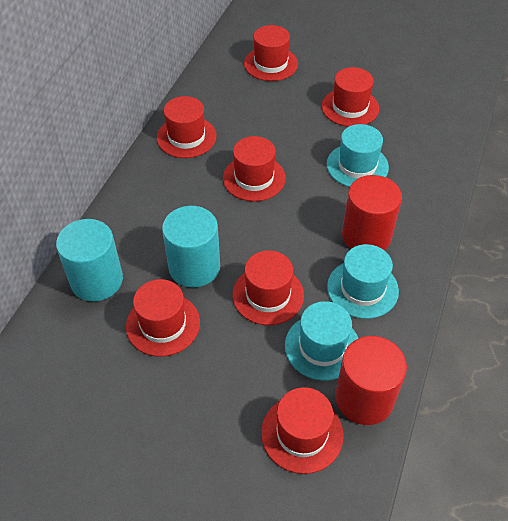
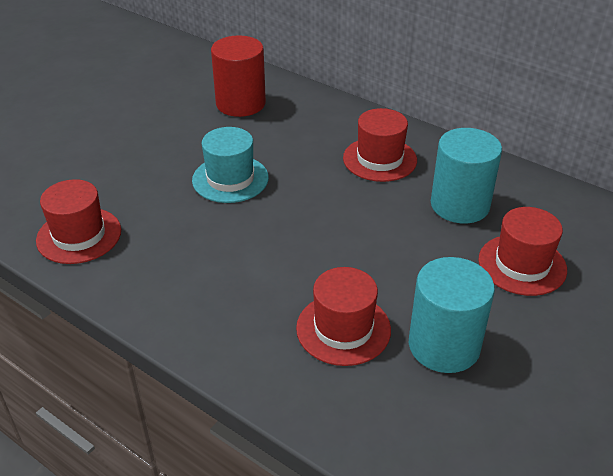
red cylinder: [335,336,407,425] [342,175,402,250] = 2 -> [211,35,266,117] = 1
red hat: [126,279,200,357] [157,96,217,158] [223,136,286,201] [232,250,304,325] [244,25,298,81] [261,387,344,474] [321,67,379,127] = 7 -> [36,179,121,264] [296,267,391,366] [343,108,417,182] [478,207,567,296] = 4
turquoise hat: [285,301,359,381] [326,124,389,187] [327,244,399,319] = 3 -> [192,127,269,203] = 1

